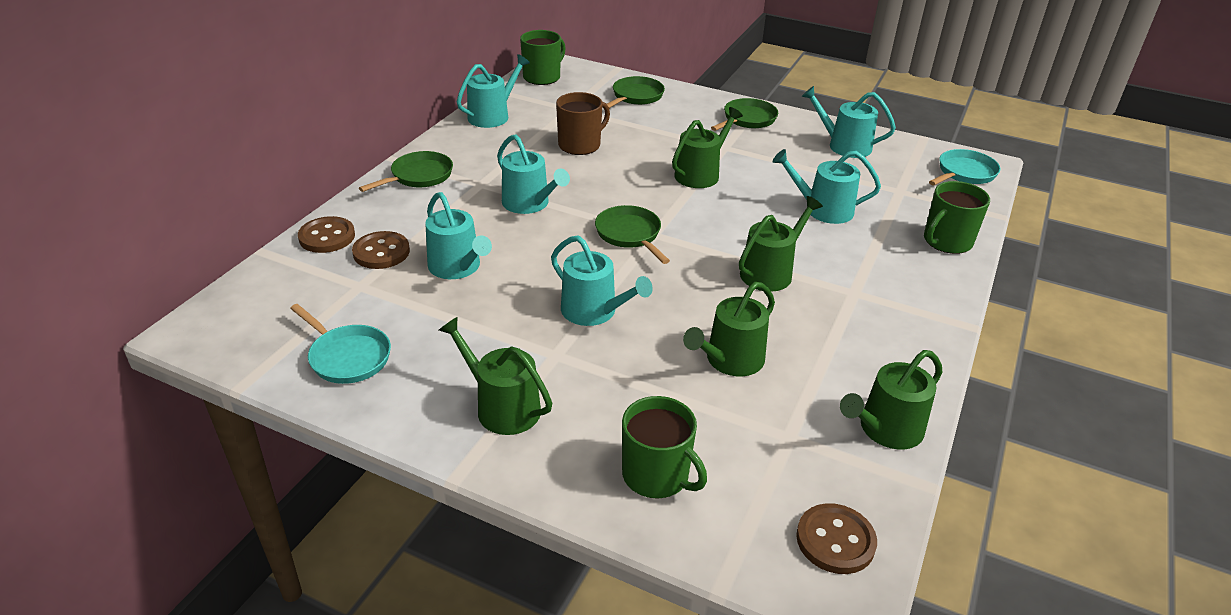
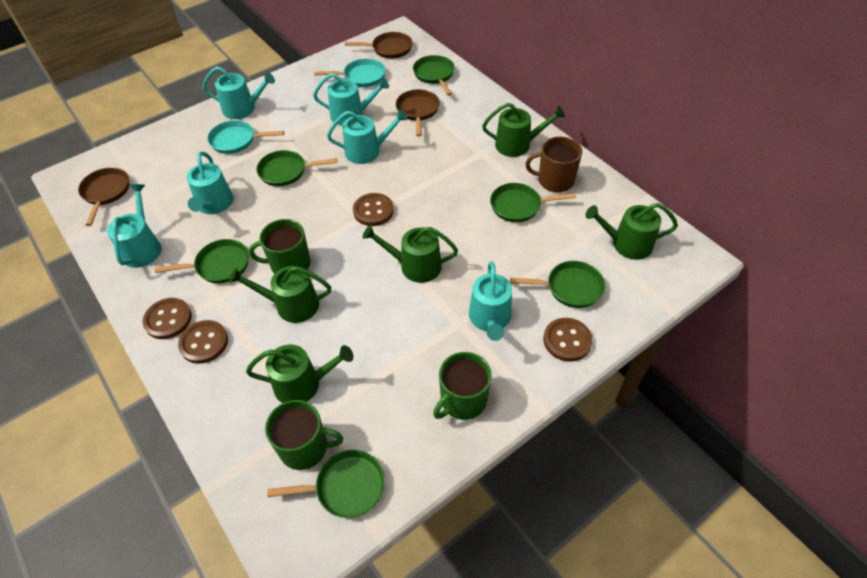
brown button: [298,216,355,253] [352,231,410,269] [796,503,877,574] = 3 -> [143,298,192,339] [178,320,228,364] [353,193,394,226] [543,318,593,362] = 4
brown pan: none = 0 -> [78,167,129,226] [345,32,412,59] [396,89,440,136] = 3
green pan: [359,151,453,192] [595,205,670,264] [607,76,665,108] [711,98,778,131] = 4 -> [155,239,249,283] [257,150,337,186] [267,450,385,518] [413,55,455,96] [490,183,576,222] [510,261,605,308] = 6

